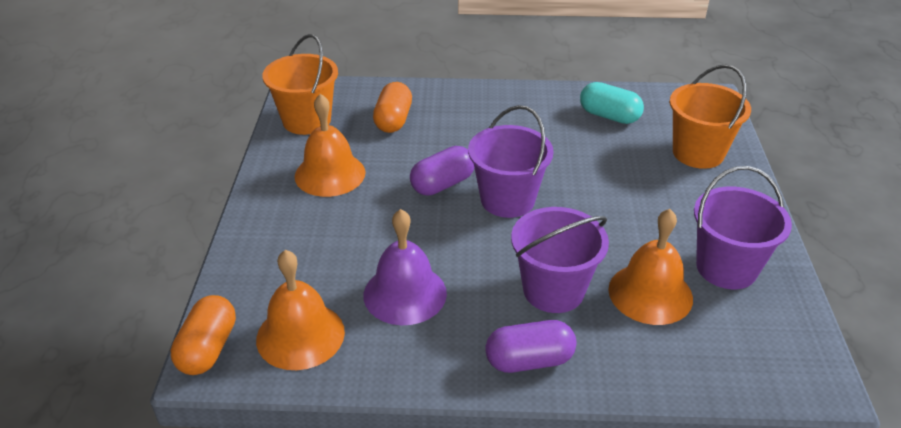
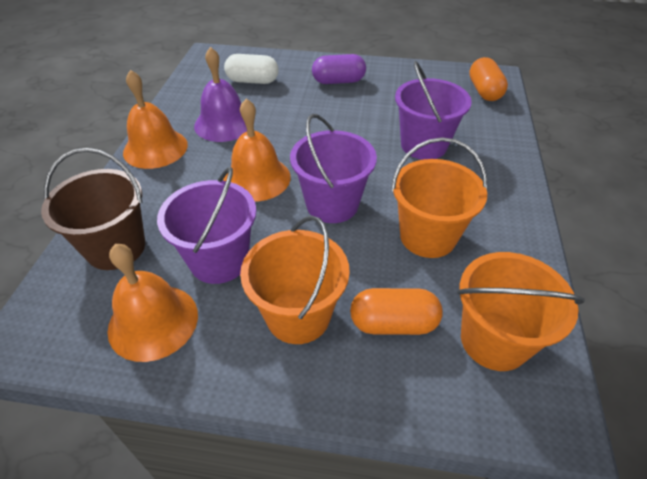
brown bucket: none = 0 -> [41,148,145,270] = 1
orange bucket: [262,34,338,135] [670,64,751,169] = 2 -> [240,216,350,344] [391,137,487,258] [457,252,585,371] = 3
purple capsule: [410,146,474,196] [485,320,576,373] = 2 -> [312,54,366,84] = 1
turquoise capsule: [580,82,644,124] = 1 -> none = 0
white capsule: none = 0 -> [224,54,279,84] = 1

